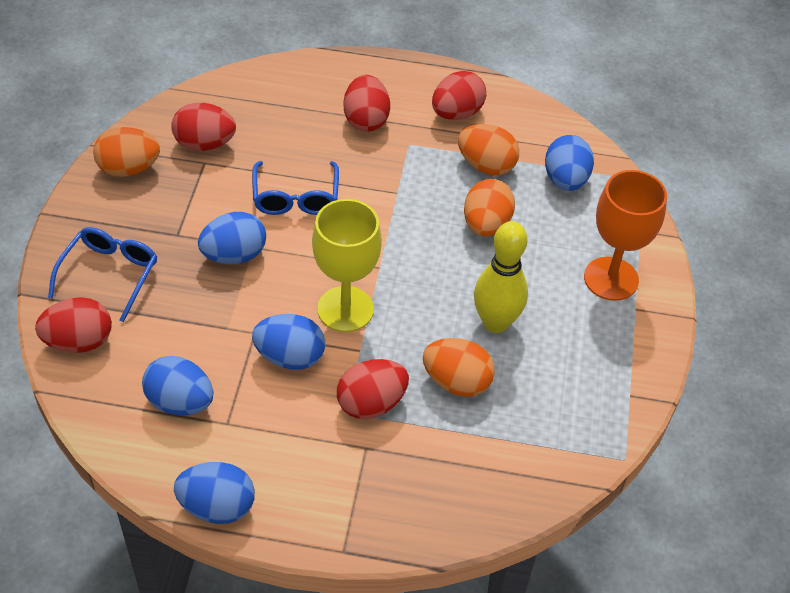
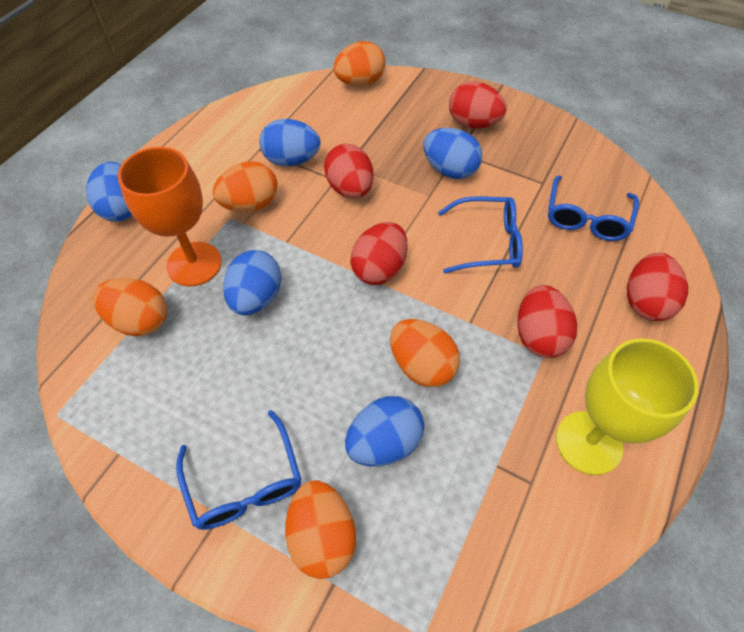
blue glasses: [48,227,157,322] [252,161,339,215] = 2 -> [176,410,301,530] [438,196,523,273] [548,175,639,241] = 3
orange egg: [93,127,160,177] [423,338,495,397] [458,124,519,176] [464,179,515,237] = 4 -> [93,278,167,336] [213,161,278,212] [285,480,356,579] [334,41,385,86] [390,319,460,387] = 5
yellow bowling pin: [474,221,528,333] = 1 -> none = 0

